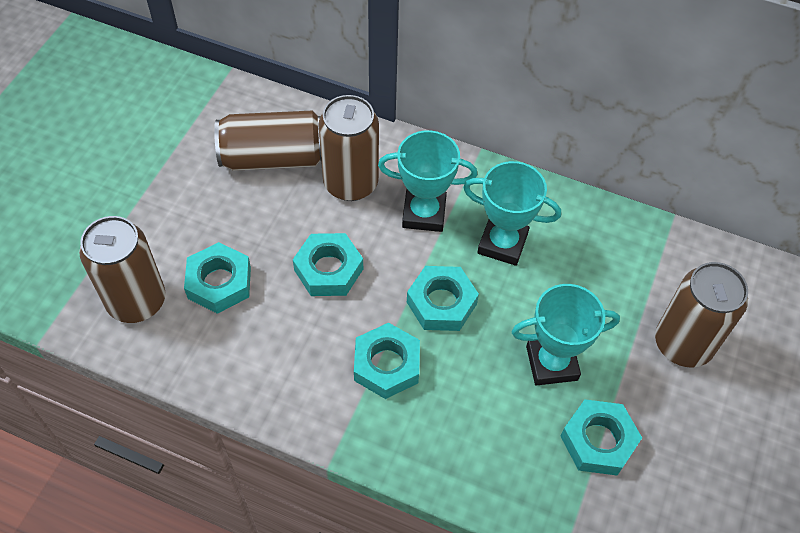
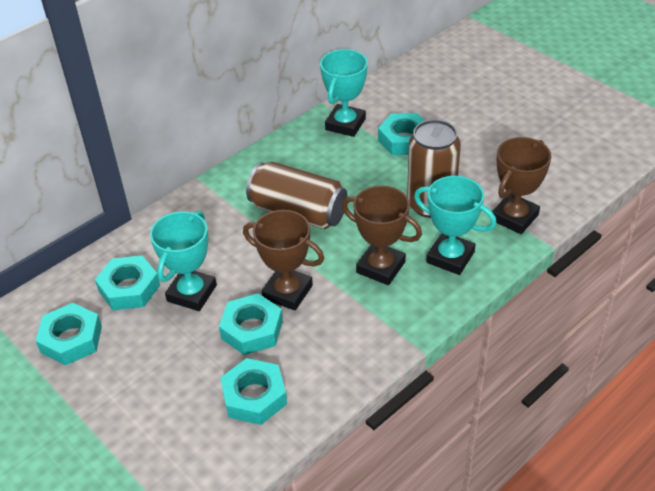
brown can: [79,216,166,323] [214,110,321,171] [318,95,379,201] [655,262,748,367] = 4 -> [246,162,348,229] [407,120,461,218] = 2
brown trophy: none = 0 -> [243,210,324,311] [342,185,422,285] [492,137,551,234] = 3

